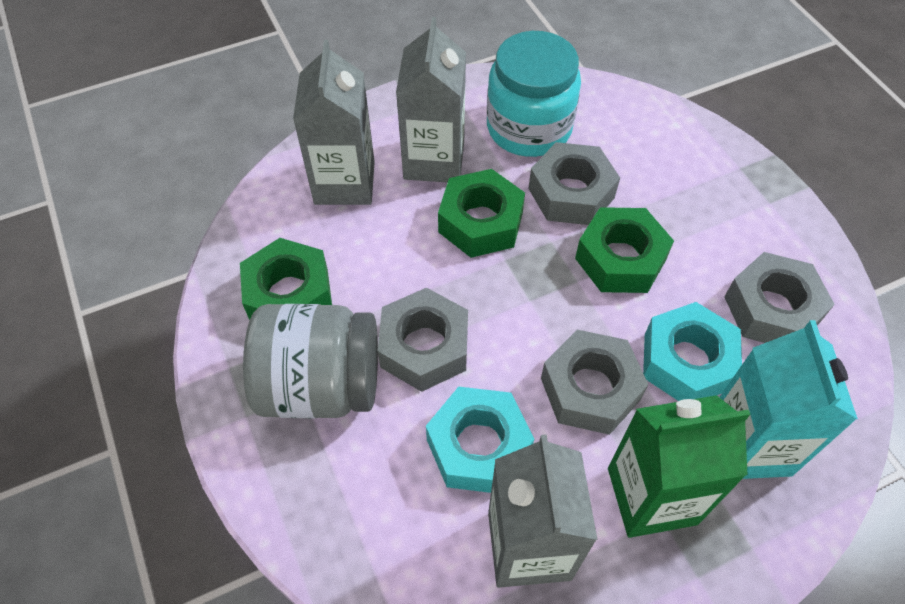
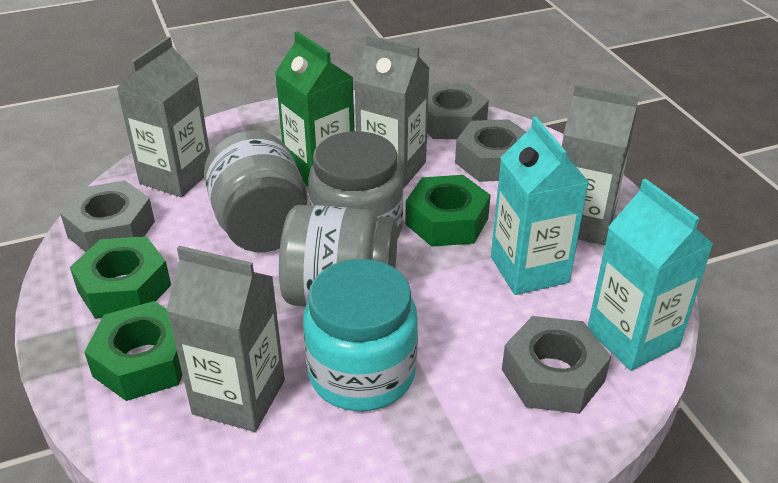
grey carton: [293,40,375,205] [396,17,466,183] [488,435,597,588] = 3 -> [116,36,210,197] [166,246,285,432] [354,35,430,189] [562,84,639,245] = 4
grey jar: [243,304,378,418] = 1 -> [204,130,307,252] [279,205,397,307] [308,131,403,239] = 3
turquoise carton: [719,320,858,479] = 1 -> [491,117,589,295] [588,179,713,371] = 2
turquoise nut: [426,387,534,493] [643,302,742,401] = 2 -> none = 0

